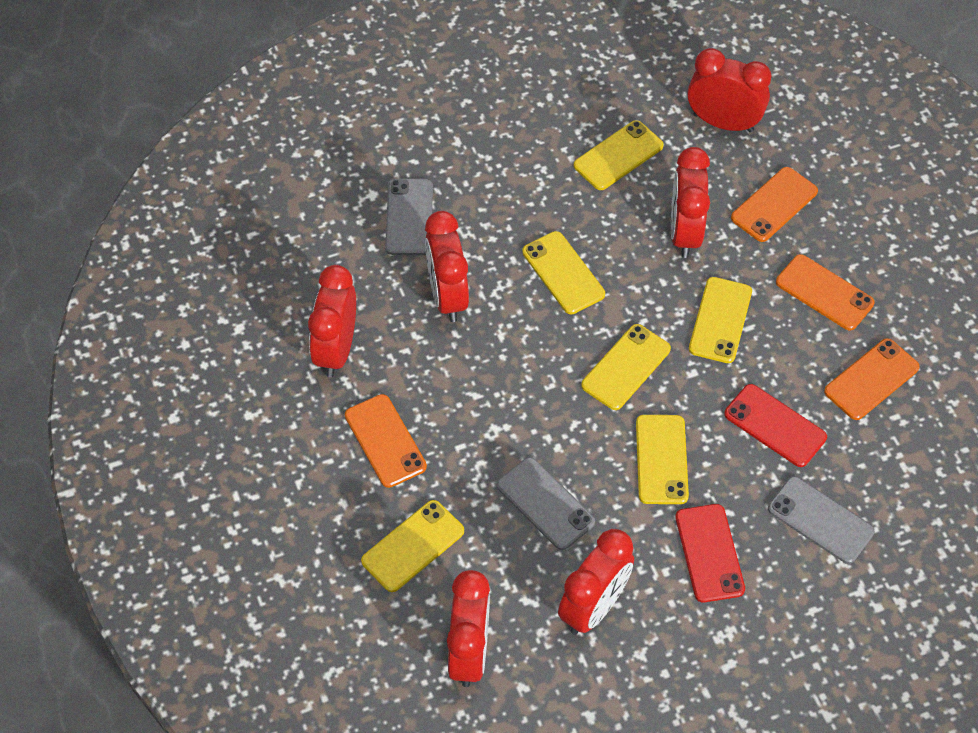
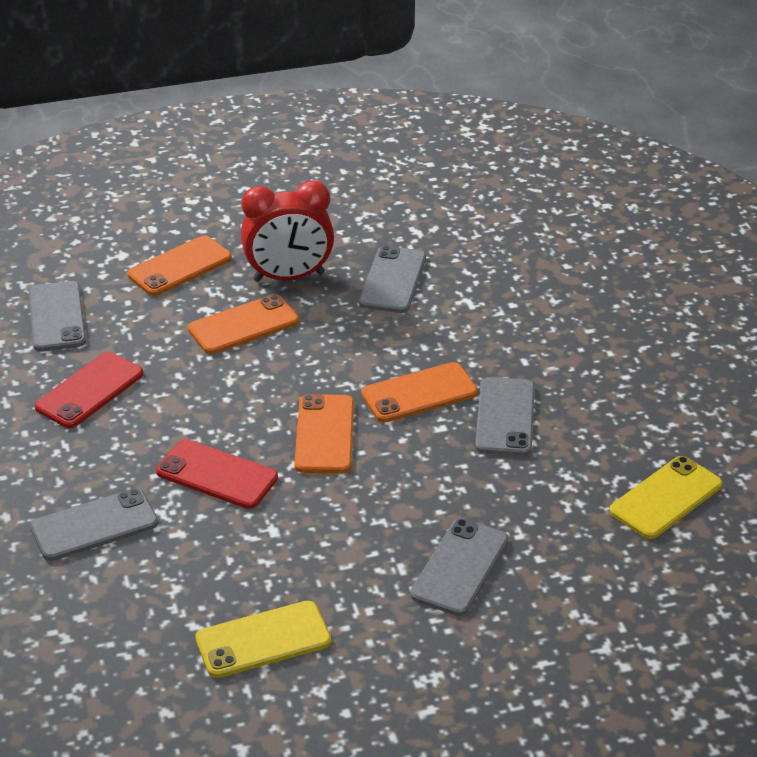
grey phone: [385,179,433,255] [497,457,595,550] [768,476,875,564] = 3 -> [29,281,86,351] [30,488,158,561] [359,245,426,313] [410,518,508,616] [475,377,535,456] = 5
red clock: [308,265,356,377] [425,211,469,322] [447,570,490,687] [558,529,634,635] [671,147,710,258] [688,48,772,133] = 6 -> [241,180,334,282] = 1
yellow phone: [361,500,464,592] [522,231,605,314] [574,120,664,190] [581,324,671,410] [636,415,689,504] [689,277,752,363] = 6 -> [195,601,331,678] [609,456,722,539] = 2

